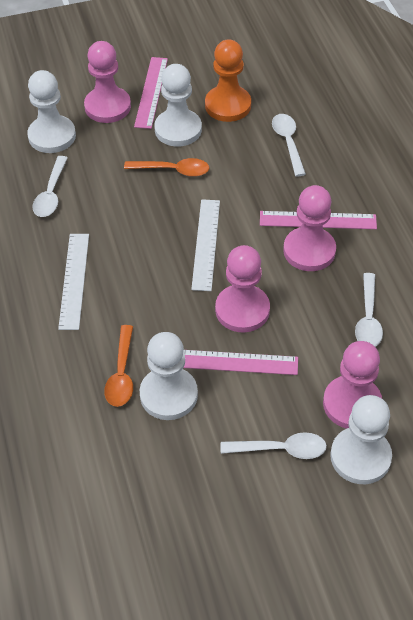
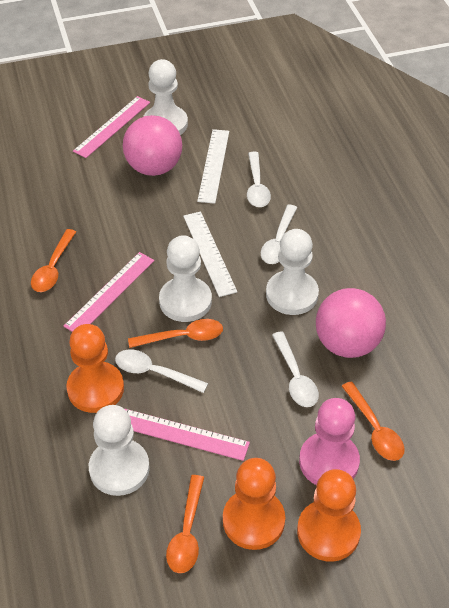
orange pawn: [205,40,251,122] = 1 -> [66,324,124,413] [223,458,285,550] [297,469,361,561] = 3
orange spoon: [104,325,133,407] [124,158,209,177] = 2 -> [31,229,76,292] [128,319,223,348] [166,475,204,573] [342,381,405,461] = 4
pink ball: none = 0 -> [123,115,182,176] [316,288,386,358] = 2
pink pawn: [84,41,131,123] [215,245,270,332] [283,185,336,271] [323,341,382,429] = 4 -> [299,398,360,485] = 1

